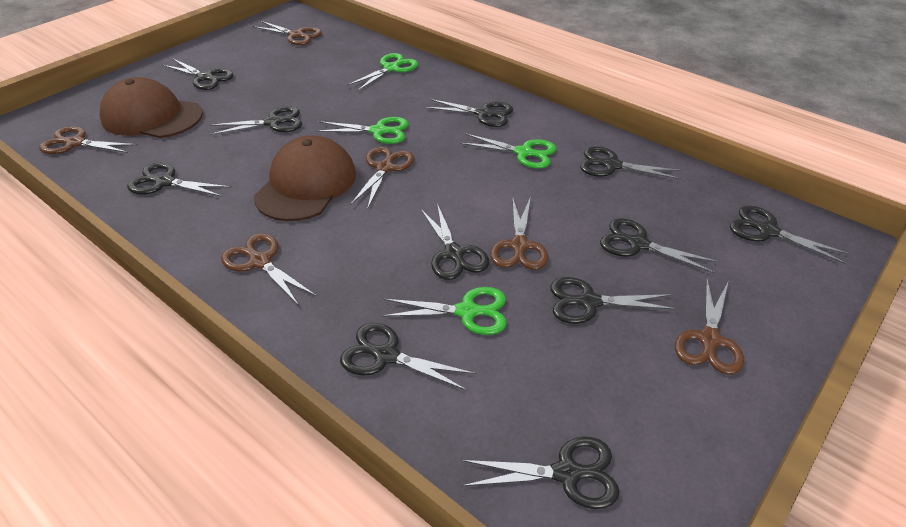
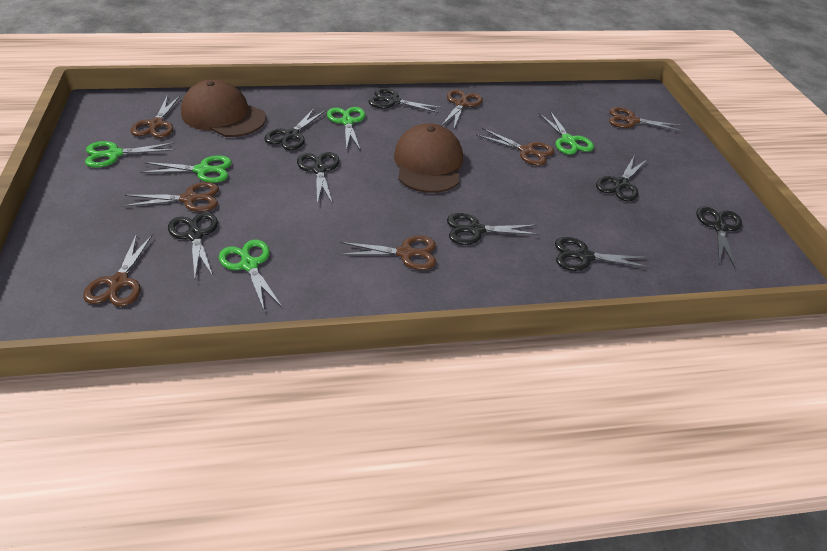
black scissors: [127,163,231,197] [162,59,233,90] [209,106,302,135] [340,323,476,391] [420,203,489,280] [424,99,513,127] [461,437,620,509] [550,277,677,324] [580,146,682,180] [600,218,719,274] [730,205,851,265] = 11 -> [168,212,218,278] [264,109,325,150] [297,152,340,205] [369,88,443,113] [447,213,540,245] [555,237,652,271] [596,157,647,201] [697,206,742,269] = 8
brown scissors: [39,126,138,154] [221,233,316,306] [252,21,322,45] [350,147,414,209] [490,196,548,270] [675,278,744,375] = 6 -> [83,233,153,307] [122,182,219,212] [131,95,180,138] [339,236,436,270] [441,89,483,128] [476,128,554,166] [609,107,684,132] = 7
green scissors: [315,117,409,144] [347,53,418,91] [381,287,507,335] [460,133,556,169] = 4 -> [85,141,175,168] [140,155,232,183] [219,240,282,310] [327,107,365,151] [539,111,594,155] = 5

